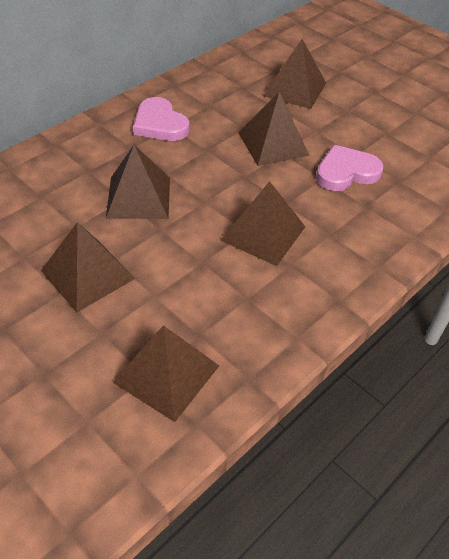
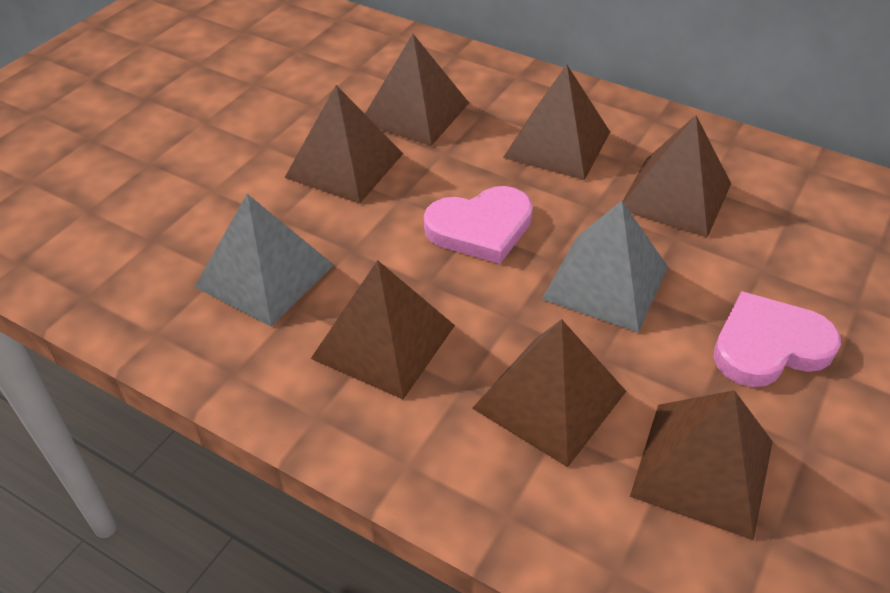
brown pyramid: [41,222,135,312] [106,145,170,219] [112,325,219,422] [220,181,305,266] [238,92,310,166] [263,39,326,109] = 6 -> [284,85,403,204] [311,260,455,399] [365,34,469,146] [472,319,626,467] [503,65,610,180] [623,115,731,238] [630,390,773,540] = 7
grey pyramid: none = 0 -> [194,194,334,327] [542,201,668,333] = 2

